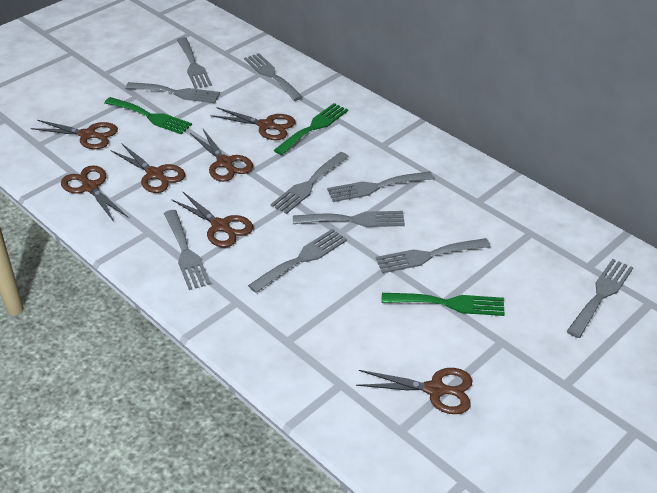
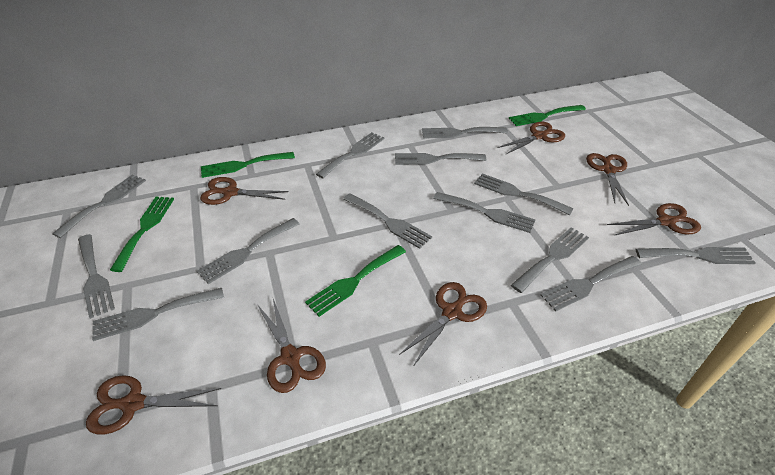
green fork: [105,97,192,134] [274,103,348,155] [381,293,505,316] = 3 -> [110,197,174,272] [201,152,295,178] [305,245,406,317] [509,105,586,126] = 4
grey fork: [125,82,220,103] [164,210,211,290] [177,37,212,89] [244,53,303,101] [248,229,347,293] [270,152,349,214] [293,211,405,227] [327,171,434,202] [376,238,490,273] [567,259,633,338] = 10 -> [52,174,146,238] [78,234,115,319] [92,288,224,341] [197,218,299,284] [316,132,384,178] [343,194,432,249] [395,153,486,165] [422,127,508,138] [433,192,536,233] [474,173,574,215] [511,227,589,293] [540,256,642,312] [636,247,755,264] = 13

